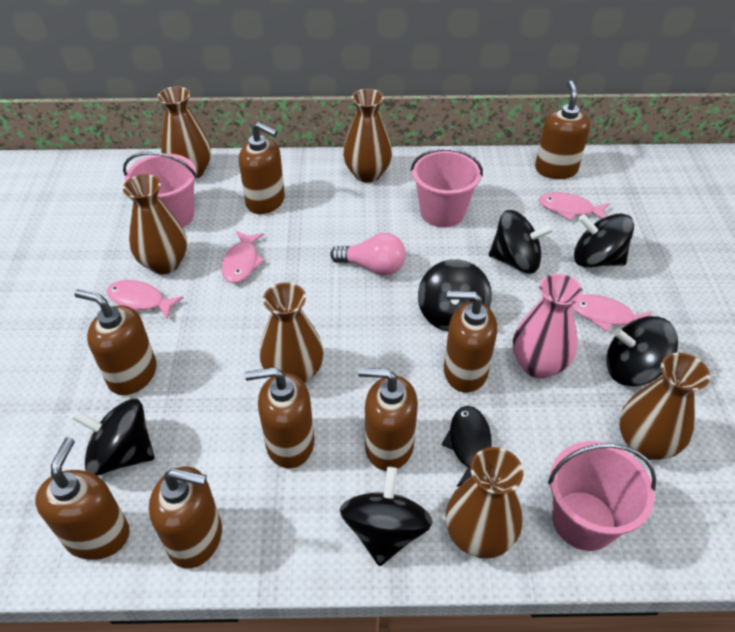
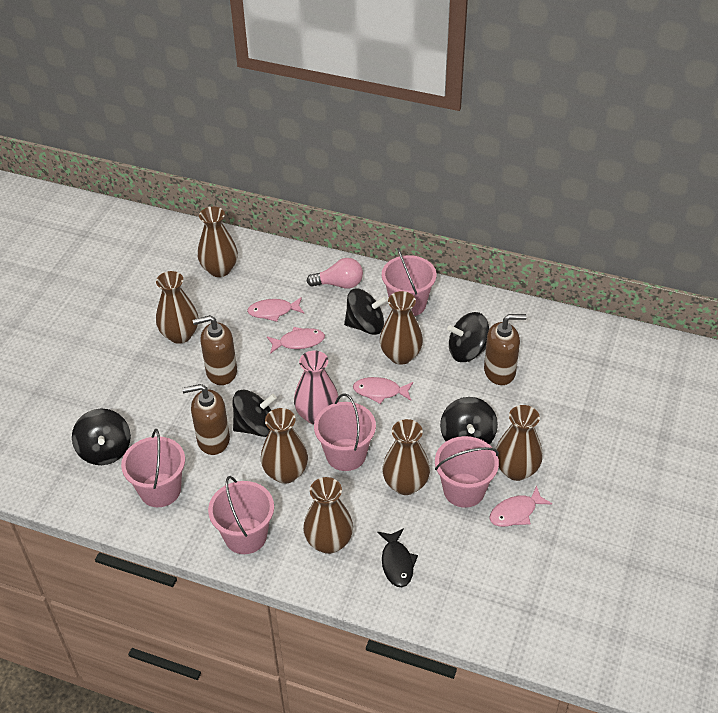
black spinning top: [72,399,154,476] [340,467,433,566] [418,259,492,332] [489,210,554,274] [574,213,634,268] [606,316,678,387] = 6 -> [72,409,131,465] [233,390,277,437] [344,288,388,335] [440,397,498,444] [447,312,489,362] = 5
brown soap dispenser: [35,437,130,560] [75,289,157,395] [149,467,222,568] [239,122,285,214] [245,367,314,469] [358,368,418,471] [444,291,497,392] [535,81,590,179] = 8 -> [182,384,230,455] [193,315,237,385] [484,314,527,385] = 3
brown vase: [123,174,187,274] [157,86,211,179] [260,282,324,384] [343,89,392,183] [446,447,523,559] [619,353,710,460] = 6 -> [156,271,198,344] [198,206,238,277] [261,408,308,484] [303,477,353,554] [380,291,423,365] [382,419,430,495] [496,405,543,481] = 7
pink bucket: [123,152,197,228] [411,148,483,227] [548,441,657,551] = 3 -> [121,429,185,507] [208,476,274,554] [314,393,376,471] [382,248,436,316] [435,436,499,508] = 5

